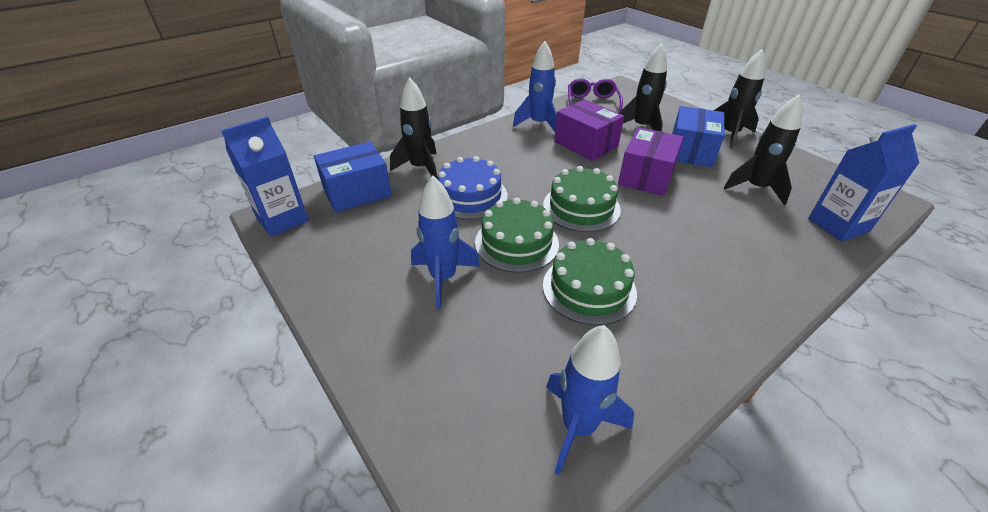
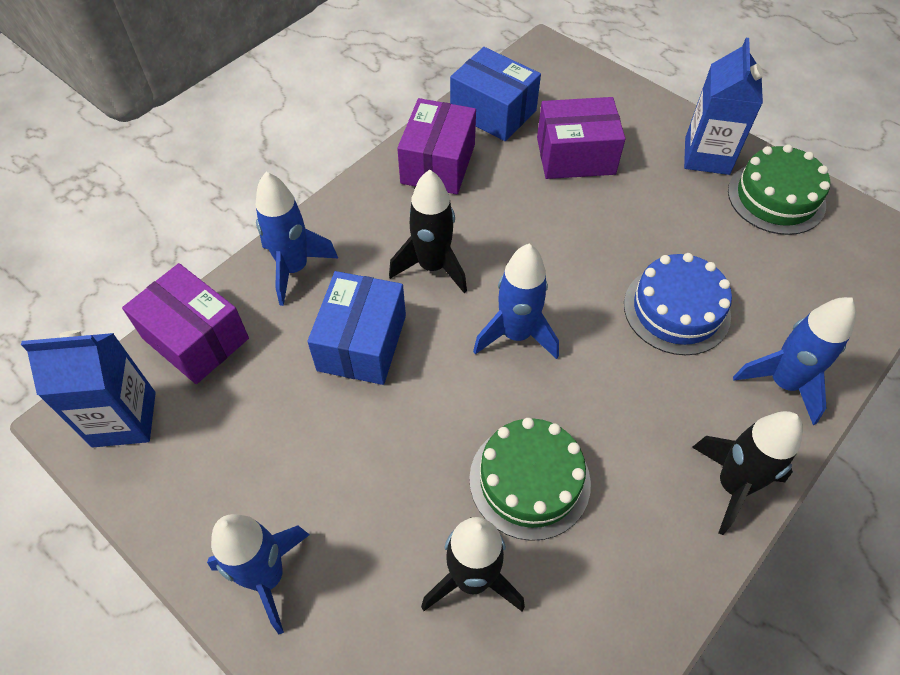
black rocket: [390,77,438,179] [619,43,667,131] [713,49,765,148] [724,95,803,205] = 4 -> [389,169,467,293] [421,517,525,612] [692,411,803,535] = 3
blue rocket: [411,176,480,309] [513,41,557,132] [546,325,634,475] = 3 -> [207,514,309,634] [256,172,338,306] [473,244,559,359] [733,297,856,425] = 4
green cake: [475,197,559,273] [543,166,621,232] [543,238,637,325] = 3 -> [469,418,591,541] [728,144,830,235] = 2
purple box: [554,99,624,161] [618,127,684,196] = 2 -> [122,263,249,384] [397,98,476,194] [537,97,625,179] = 3
purple glasses: [568,78,623,113] = 1 -> none = 0

